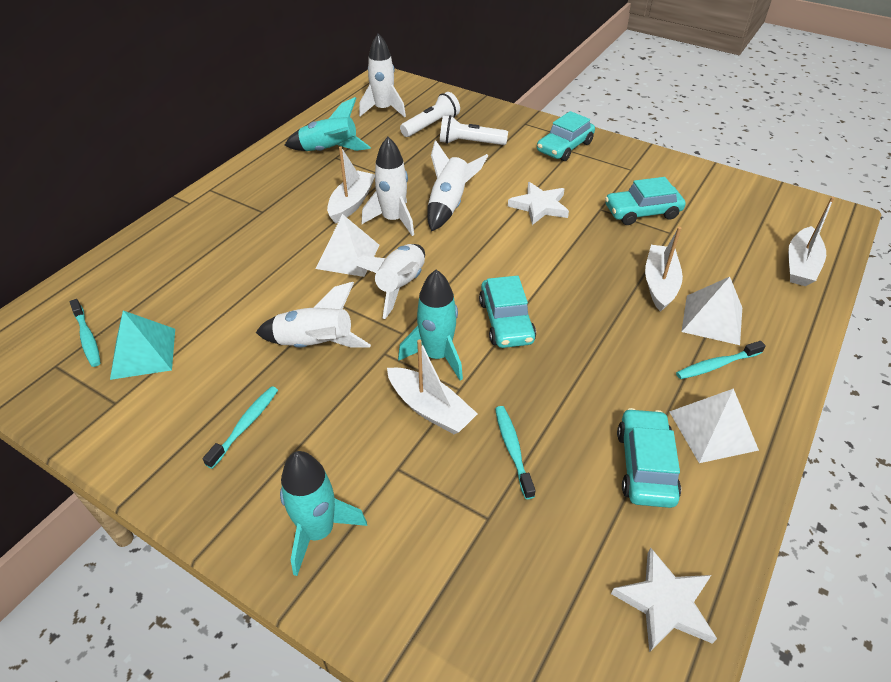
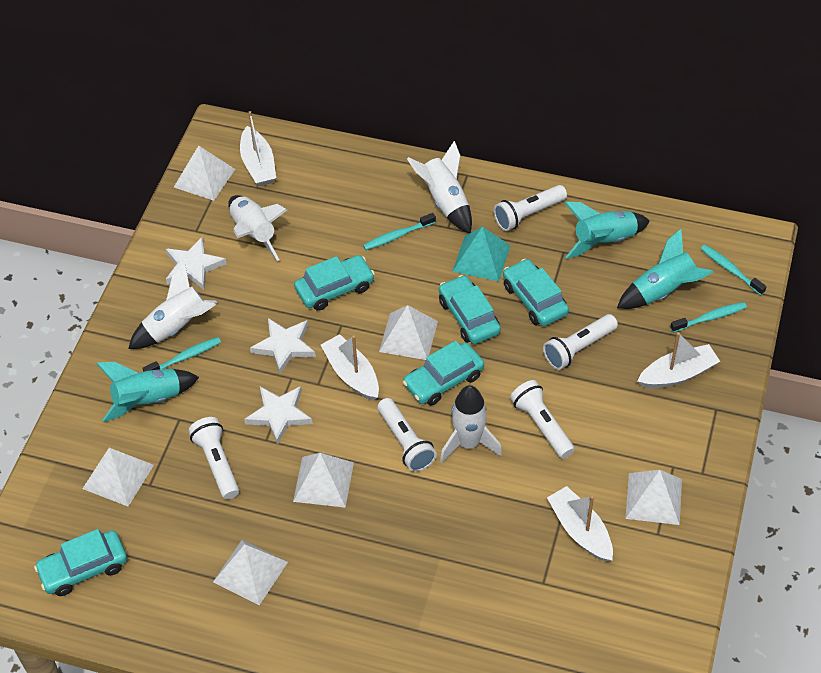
turquoise car: [479,276,536,348] [537,111,595,161] [605,177,686,225] [617,408,681,508] = 4 -> [34,529,127,596] [294,255,375,311] [403,341,484,406] [439,275,501,344] [503,259,569,326] = 5
white flashlight: [400,92,460,137] [440,115,508,145] = 2 -> [189,417,239,500] [377,398,437,472] [494,185,567,231] [510,380,575,459] [543,314,618,370] = 5
white pyramid: [316,214,380,277] [669,388,759,463] [682,277,742,345] = 3 -> [82,448,154,506] [174,146,235,201] [213,540,288,605] [293,453,354,508] [379,305,438,360] [625,470,682,525] = 6
white rocket: [256,282,371,348] [351,244,425,319] [359,33,406,117] [362,137,414,236] [427,140,488,231] = 5 -> [128,264,218,349] [228,195,287,261] [407,141,472,233] [440,385,502,463] = 4
white star: [508,182,569,225] [611,547,717,653] = 2 -> [166,237,227,290] [244,386,313,445] [250,318,316,374] = 3

